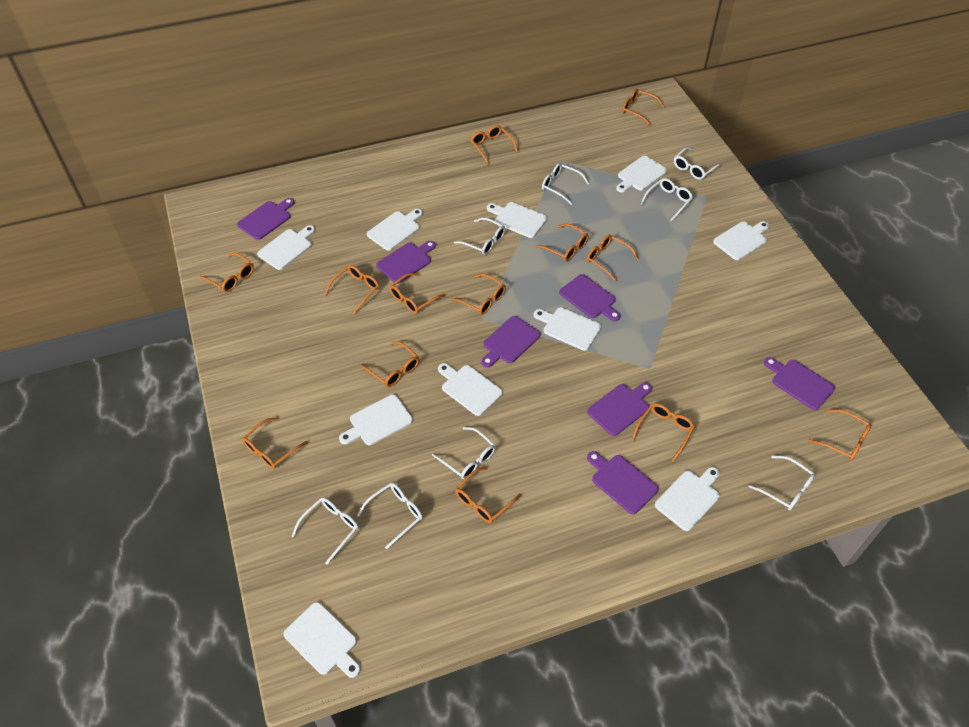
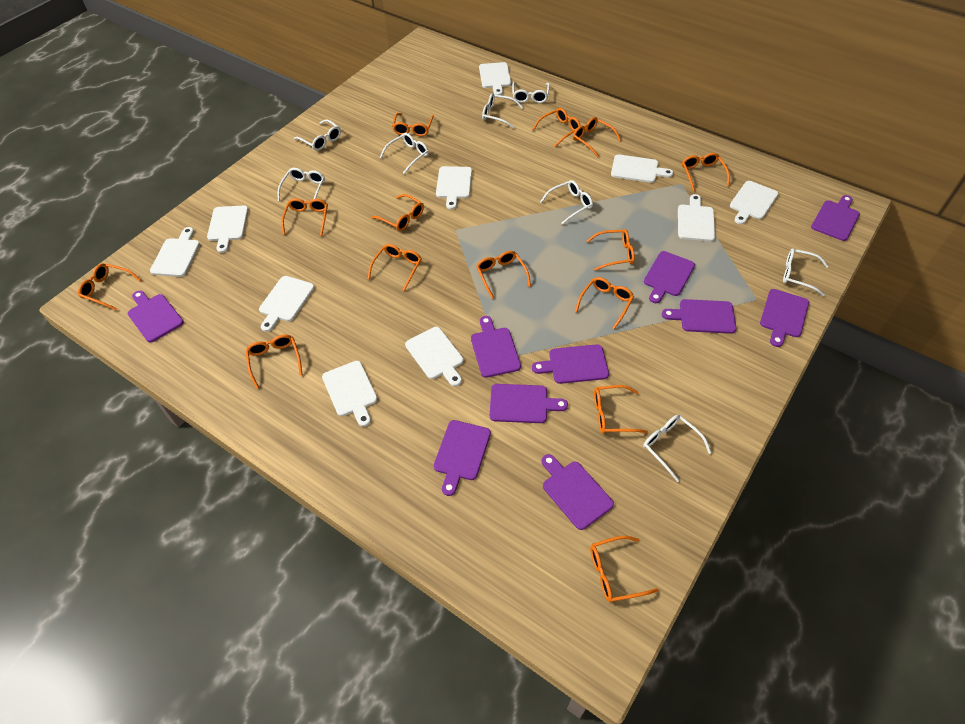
orange glasses: [200,253,254,292] [242,417,308,469] [325,265,379,314] [361,342,419,387] [389,273,445,314] [451,274,506,315] [455,467,521,523] [471,125,518,164] [536,224,589,261] [587,235,639,282] [622,89,665,126] [632,403,695,462] [809,409,872,460] = 13 -> [78,263,141,310] [245,335,303,389] [281,198,328,236] [368,244,422,291] [371,194,424,231] [392,113,434,136] [476,251,531,299] [532,108,581,147] [573,117,621,157] [575,277,634,330] [587,229,635,271] [590,536,659,602] [594,385,648,434] [682,153,730,191] = 14
purple cutting board: [237,198,295,240] [376,241,436,284] [481,316,541,368] [559,274,621,321] [587,382,652,436] [587,451,659,514] [764,357,835,410] = 7 -> [127,291,184,342] [434,420,491,496] [471,316,521,378] [490,384,568,423] [532,344,609,384] [542,454,614,530] [644,251,695,303] [662,299,737,334] [760,289,809,347] [811,195,860,241] = 10

